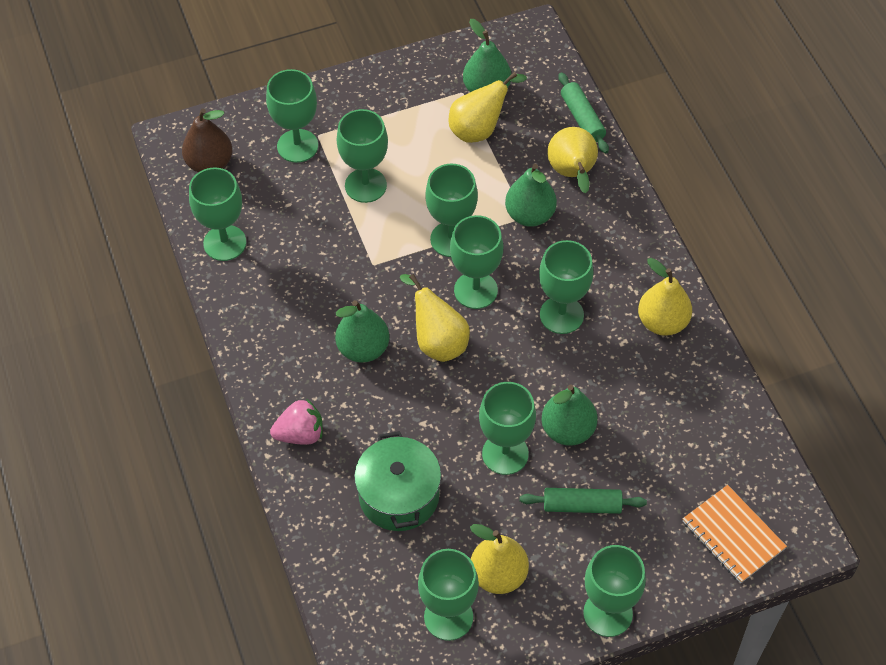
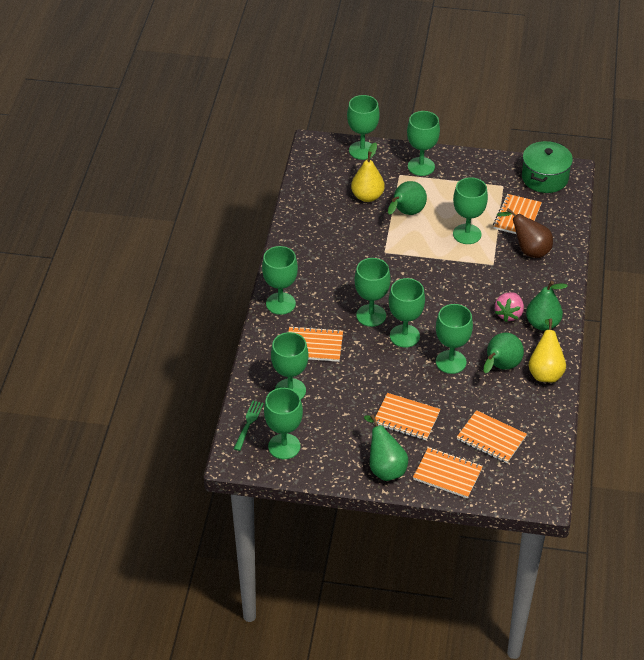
green fork: none = 0 -> [234,401,264,451] = 1
green rolling pin: [520,488,647,514] [558,72,609,154] = 2 -> none = 0
orange notebook: [683,485,787,583] = 1 -> [288,326,343,362] [373,393,441,440] [413,447,483,499] [457,410,527,463] [493,194,542,234] = 5
yellow pear: [400,274,470,362] [449,72,527,143] [470,524,529,594] [547,127,598,193] [638,258,692,336] = 5 -> [351,142,385,202] [528,318,566,383] = 2

